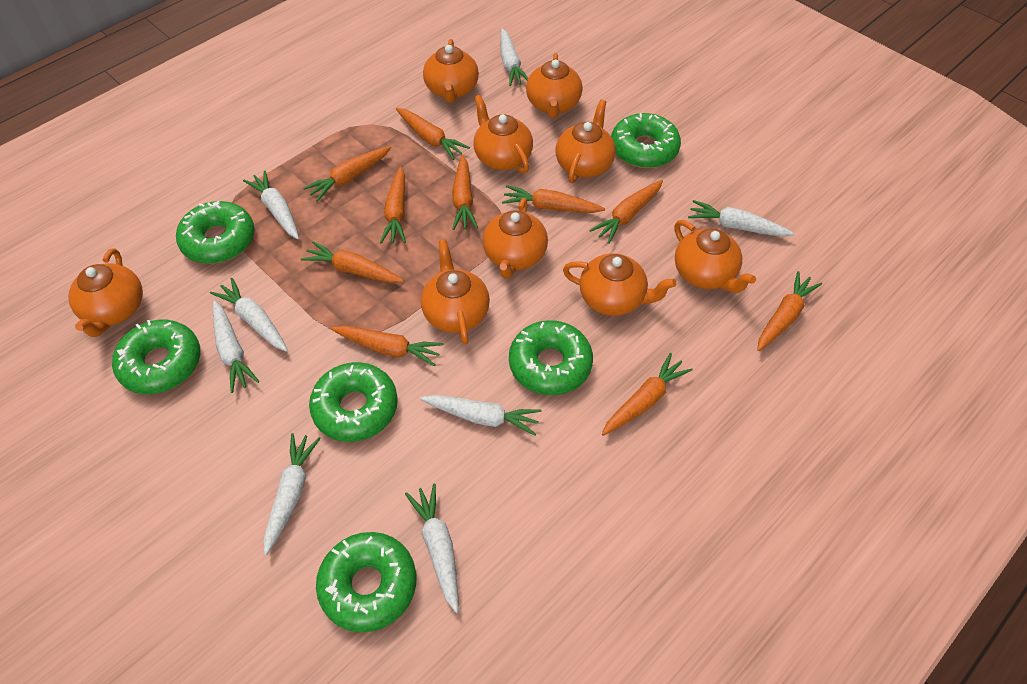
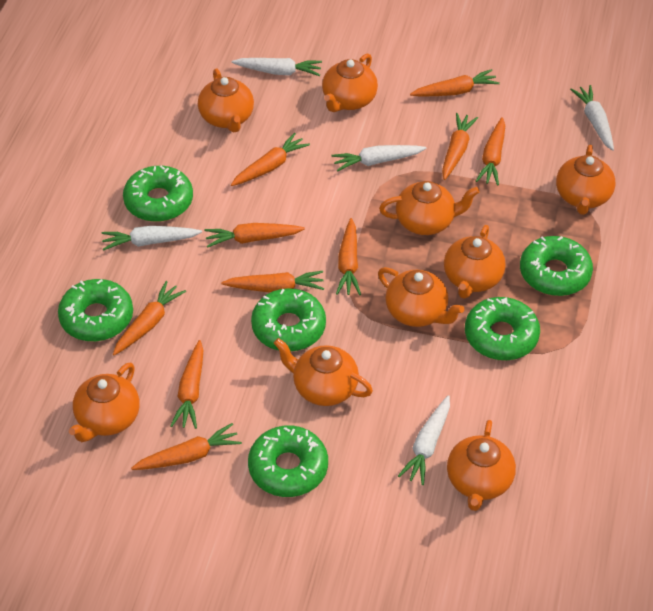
white carrot: [210,278,288,352] [213,301,259,393] [243,171,299,239] [264,433,321,556] [405,484,459,613] [420,395,541,436] [500,29,528,86] [688,200,795,237] = 8 -> [101,226,202,251] [232,58,322,76] [332,145,426,172] [398,395,450,485] [570,85,614,151] = 5

